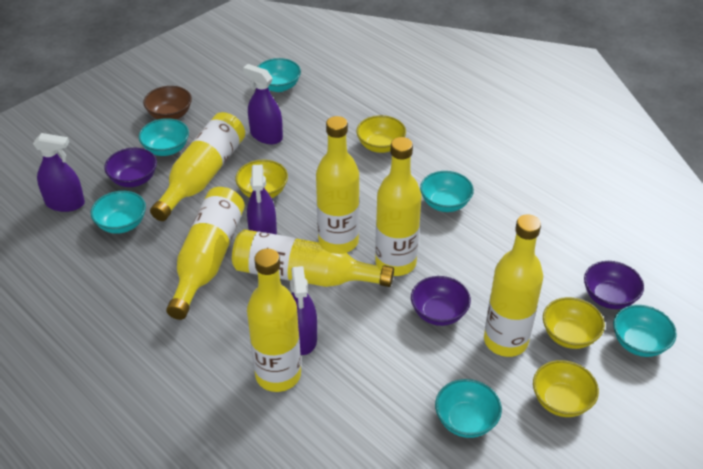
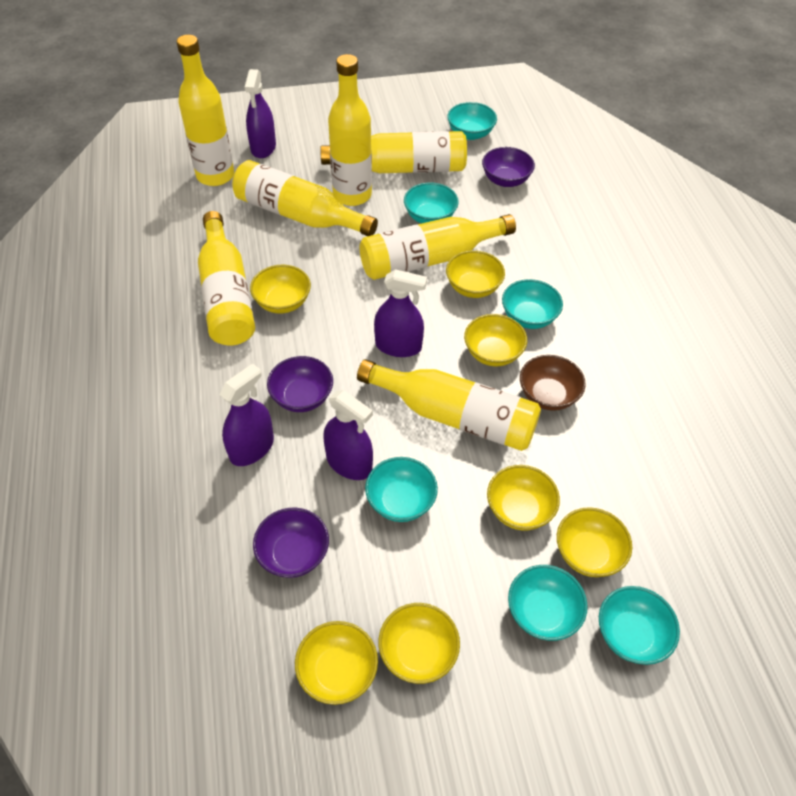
yellow bowl: [235,160,288,198] [356,115,406,153] [533,360,599,417] [543,297,605,349] = 4 -> [250,265,311,314] [295,621,378,705] [379,603,460,684] [446,250,505,298] [464,314,527,366] [487,465,560,531] [557,507,632,577] = 7

